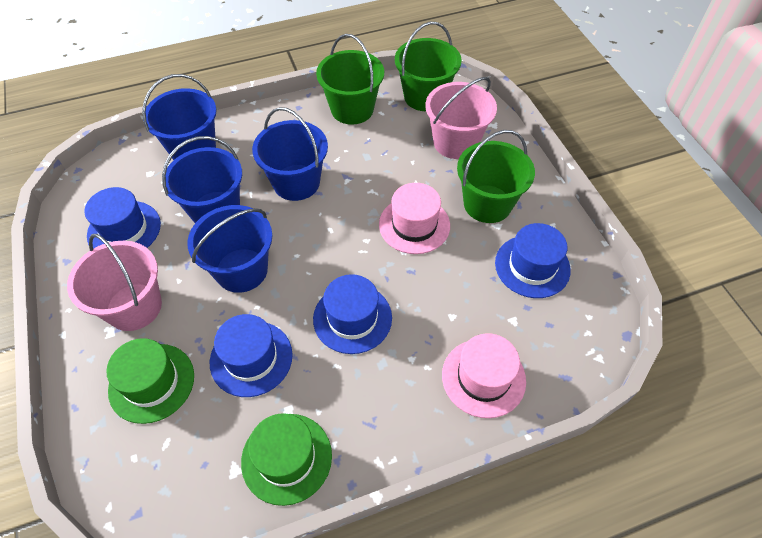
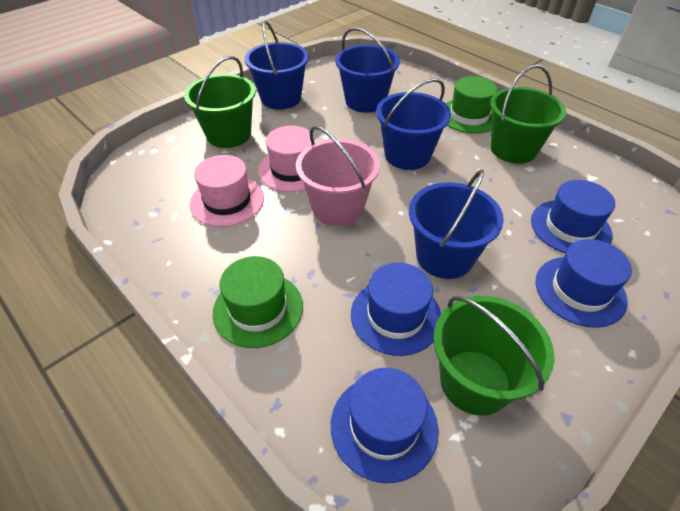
pink bucket: [67,234,162,331] [425,77,497,159] = 2 -> [296,126,380,226] = 1

